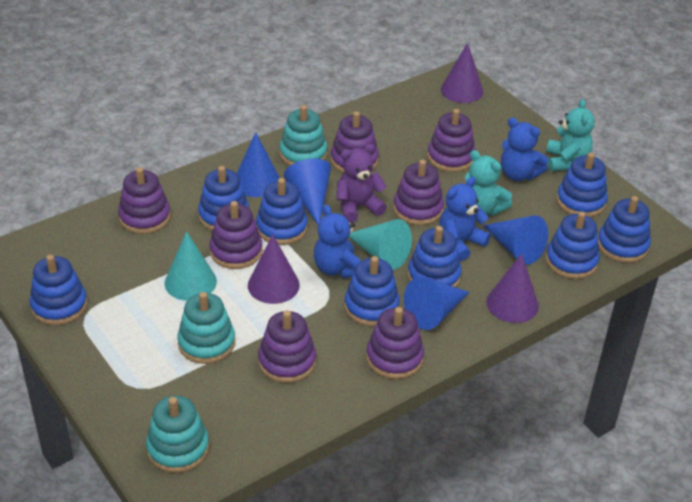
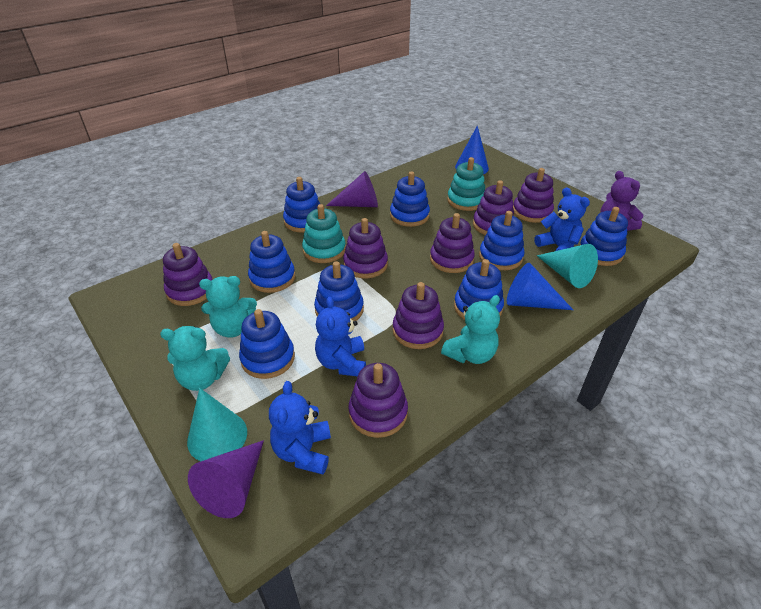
blue cone: [237,132,280,197] [284,159,331,225] [404,276,470,330] [483,215,548,265] = 4 -> [455,125,489,174] [507,263,573,310] = 2
purple cone: [248,235,300,304] [441,43,483,103] [486,253,539,323] = 3 -> [188,440,264,518] [326,171,378,207] = 2
turquoise stacking toy: [146,396,209,473] [178,292,235,364] [279,105,327,166] = 3 -> [302,204,346,263] [447,157,485,211] = 2
turquoise teddy bear: [465,150,512,215] [546,99,595,171] = 2 -> [160,326,230,391] [199,276,257,338] [441,295,500,364] = 3

